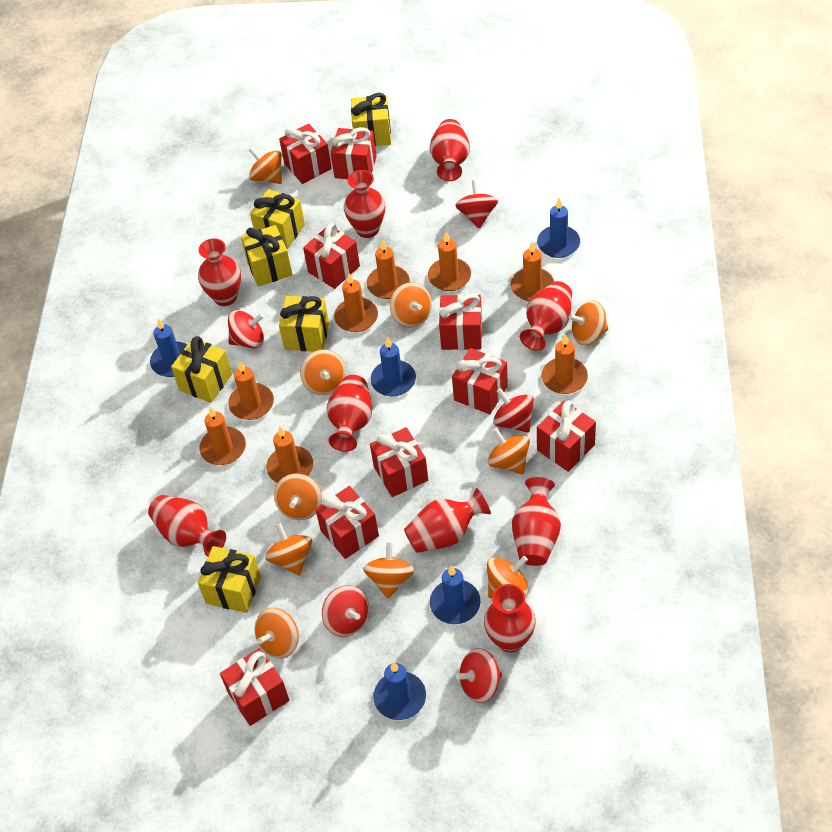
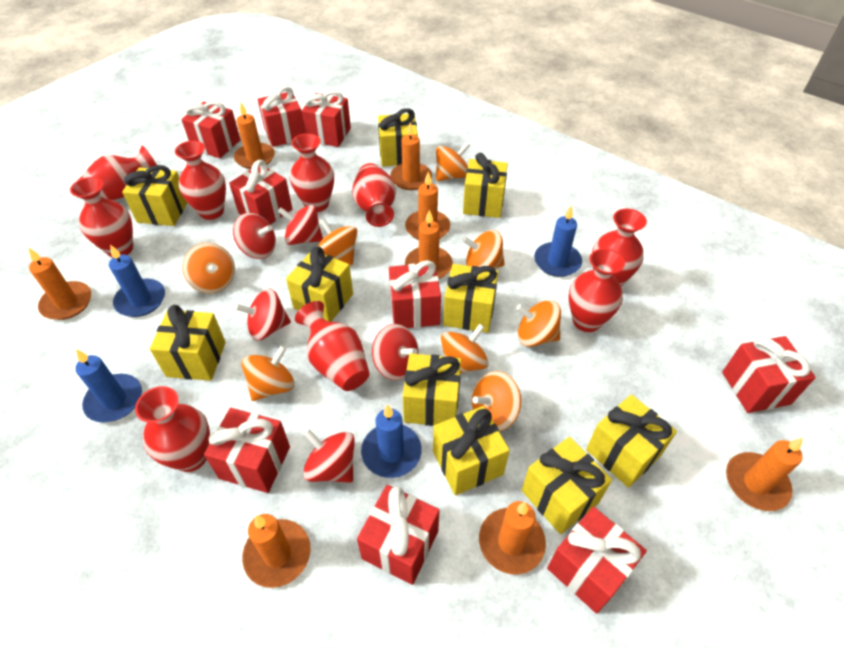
blue candle: [150,318,187,377] [371,337,416,396] [373,662,426,720] [430,565,480,624] [537,198,580,258] = 5 -> [75,349,142,422] [109,245,165,317] [361,404,422,478] [534,206,582,277] = 4
orange spinning top: [249,147,282,184] [255,608,299,658] [265,523,312,575] [274,473,322,520] [300,349,346,395] [363,542,414,599] [390,282,432,328] [487,428,530,475] [487,556,529,598] [568,300,608,345] = 10 -> [182,243,235,293] [241,345,295,401] [318,218,357,265] [436,142,470,181] [441,324,489,373] [462,230,505,269] [471,371,521,431] [516,300,561,347] = 8
yellow gift: [171,336,232,403] [198,546,261,613] [241,225,292,287] [250,189,305,249] [279,296,329,351] [351,93,391,146] = 6 -> [122,165,188,226] [150,305,226,381] [286,246,353,322] [378,108,418,166] [403,353,461,426] [433,406,510,495] [443,264,499,333] [463,153,508,218] [522,437,612,534] [586,394,677,488] = 10

